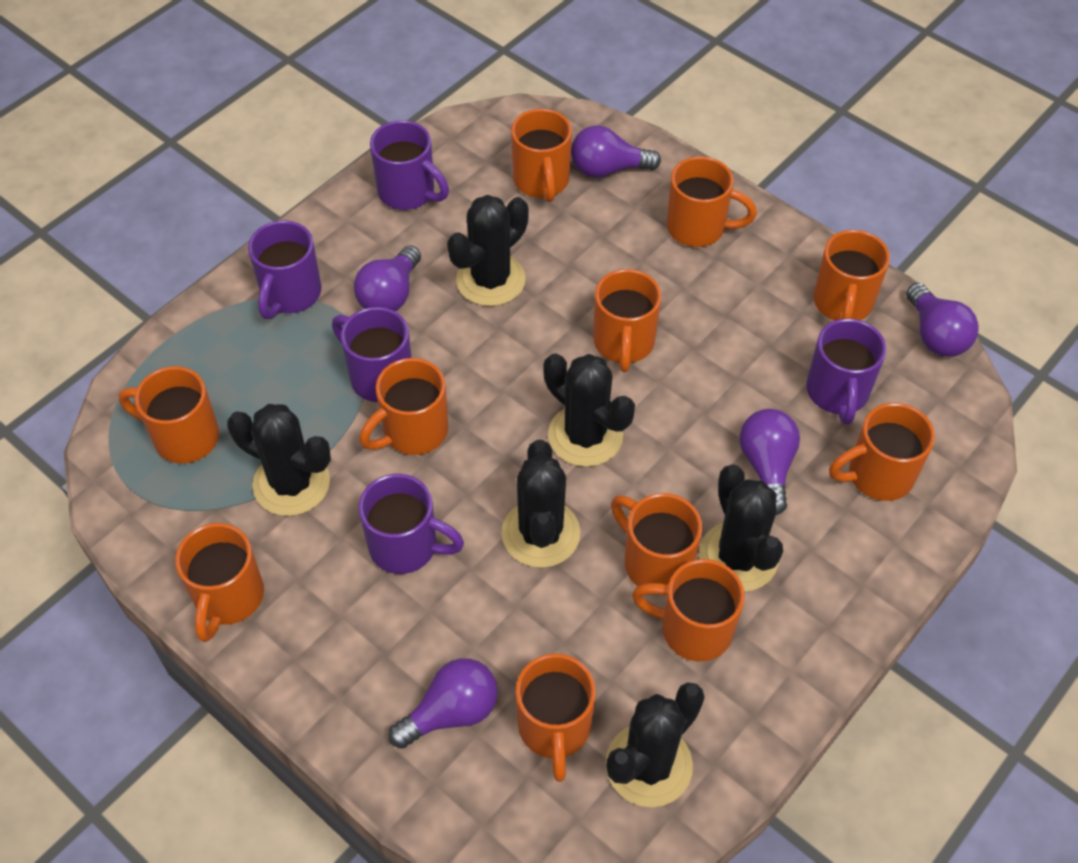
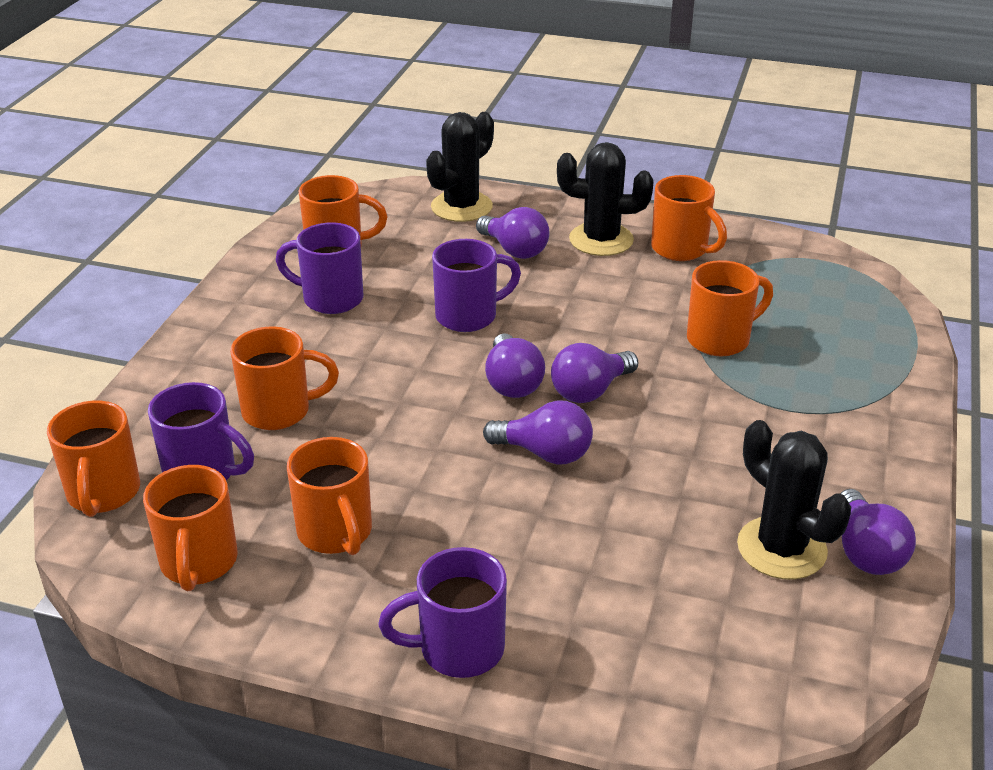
black cactus: [227,404,331,516] [447,195,529,306] [502,440,581,568] [543,353,635,467] [605,682,705,807] [699,464,783,592] = 6 -> [426,112,494,222] [557,142,653,256] [737,420,851,579] = 3
orange mug: [119,366,219,464] [175,523,264,642] [360,358,448,455] [511,109,572,202] [515,654,596,782] [593,269,662,372] [611,493,702,586] [632,559,745,662] [667,156,757,247] [813,230,890,321] [829,403,935,501] = 11 -> [47,401,140,517] [143,465,238,591] [230,326,339,430] [287,437,372,555] [299,175,387,245] [651,175,727,261] [687,260,773,356] = 7
purple mug: [248,220,321,319] [332,307,411,402] [359,474,464,574] [370,120,449,210] [806,318,886,425] = 5 -> [148,382,254,480] [276,222,363,314] [378,547,507,678] [432,239,521,332] = 4

